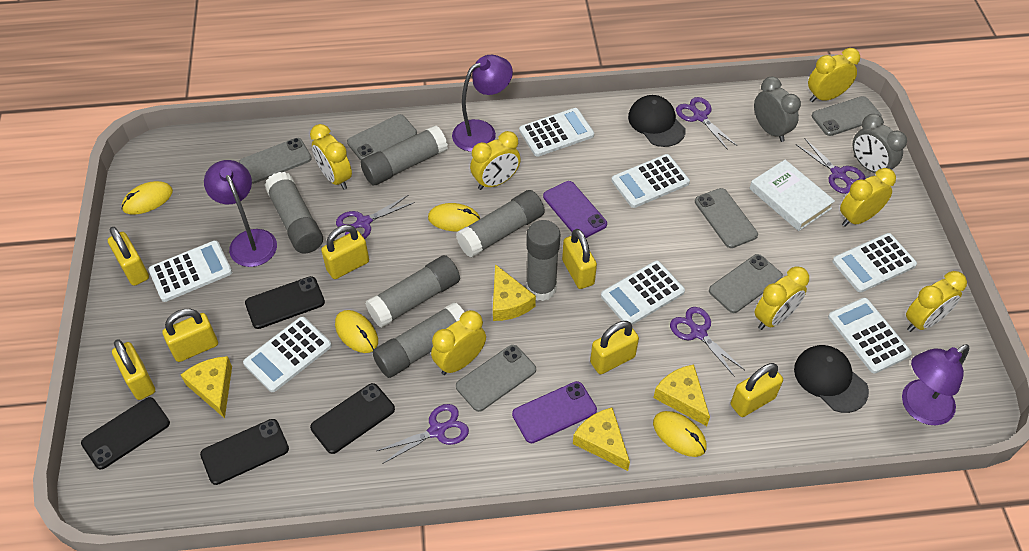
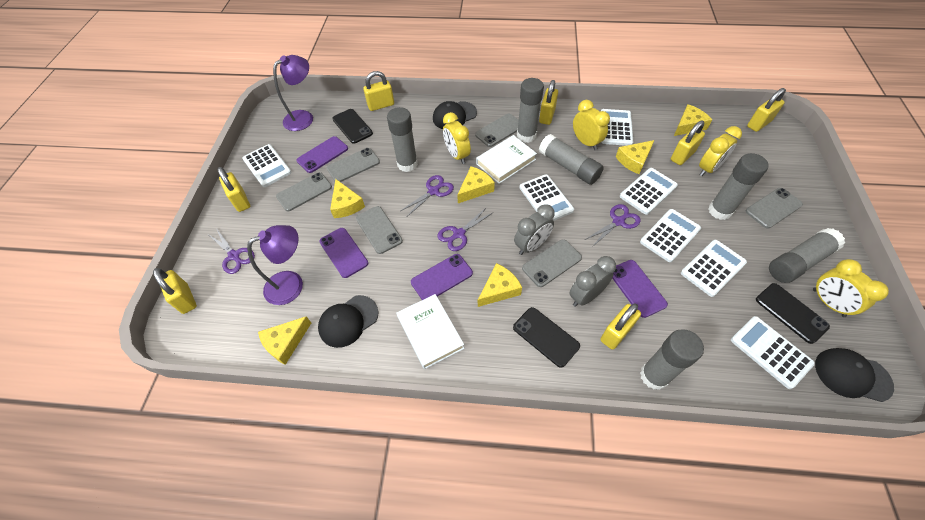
black cap: [628,95,686,147] [794,345,869,413] = 2 -> [318,295,378,348] [433,101,477,129] [815,348,894,402] = 3
black phone: [81,397,170,469] [200,419,289,485] [245,276,325,329] [310,383,395,454] = 4 -> [332,109,373,144] [513,307,580,368] [756,283,830,344] = 3
purple lamp: [204,160,277,267] [452,55,513,152] [902,344,969,425] = 3 -> [247,225,303,305] [273,55,313,131] = 2
purple phone: [512,381,597,443] [543,181,607,238] = 2 -> [297,136,348,173] [319,228,368,278] [411,254,473,300] [612,260,668,318] = 4
purple scissors: [336,195,415,239] [377,404,469,464] [670,307,745,377] [676,97,737,150] [796,139,865,194] = 5 -> [209,228,255,274] [400,175,454,216] [437,207,494,251] [585,204,641,247] = 4
white book: [749,160,835,231] = 1 -> [396,294,464,369] [476,135,537,184] = 2
yellow cheese: [181,356,232,418] [493,264,536,321] [573,408,630,471] [653,364,710,426] = 4 -> [258,316,311,365] [330,179,365,218] [457,166,495,203] [478,263,522,307] [616,140,655,174] [674,104,712,136] = 6
yellow clock: [310,124,352,190] [431,310,486,375] [470,131,521,190] [755,266,809,330] [808,48,860,102] [840,168,896,227] [906,271,967,332] = 7 -> [443,112,471,164] [573,100,610,150] [699,126,742,176] [813,259,889,317] = 4
yellow mouse: [122,181,173,215] [335,310,378,353] [428,203,480,232] [653,411,707,457] = 4 -> none = 0

